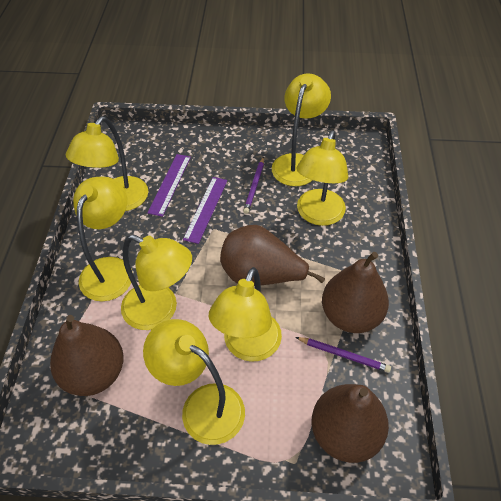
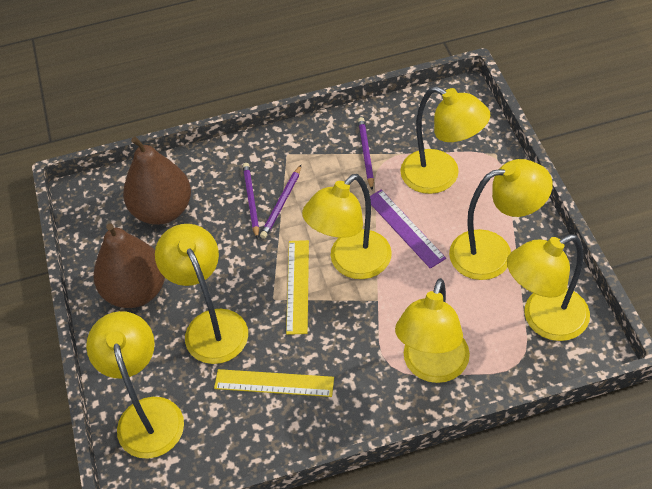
brown pear: [50,315,124,396] [220,225,325,286] [311,384,389,463] [322,252,389,333] = 4 -> [93,223,165,308] [123,137,191,225] = 2
purple pencil: [243,157,264,214] [295,337,391,373] = 2 -> [243,163,259,239] [260,165,301,239] [358,117,374,190] = 3
purple ruler: [148,154,191,217] [183,177,227,244] = 2 -> [370,190,446,269] = 1
yellow ruler: none = 0 -> [214,369,334,397] [286,240,309,335] = 2

